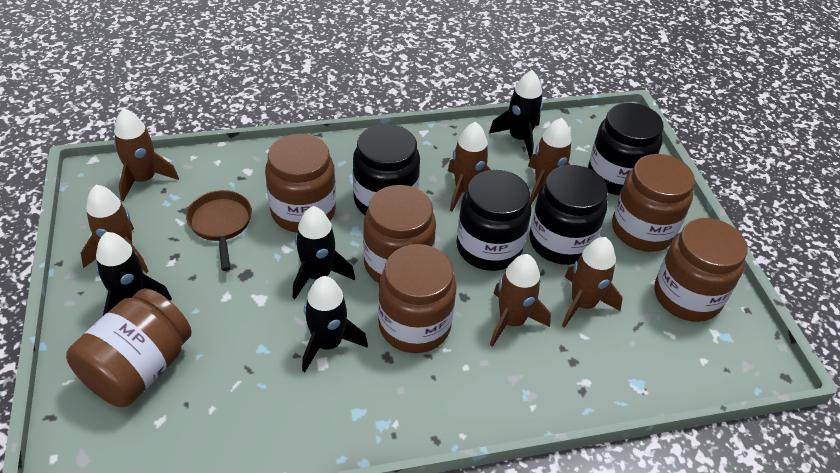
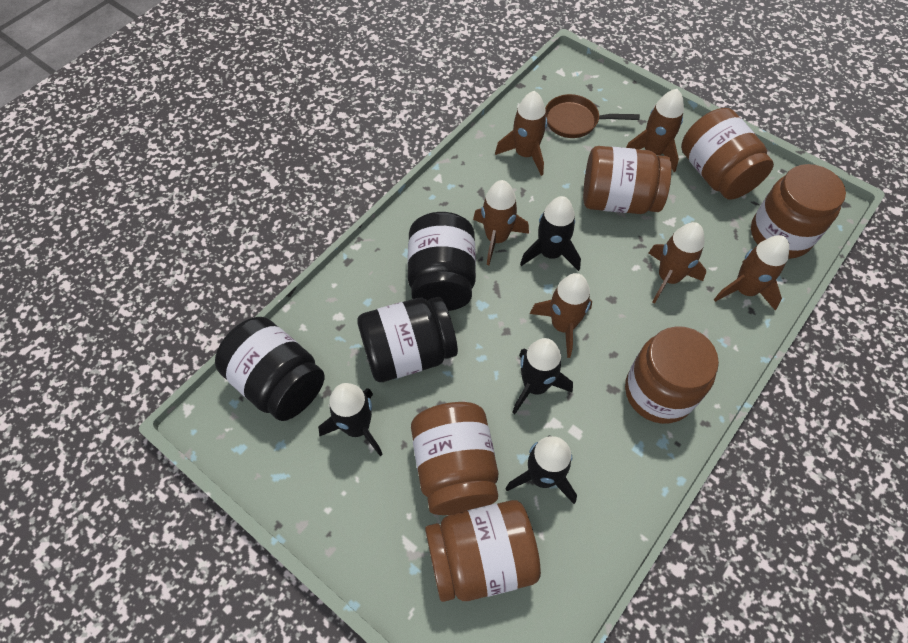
black jar: [353,124,420,215] [456,170,532,271] [529,165,608,265] [588,103,664,195] = 4 -> [215,317,325,421] [357,297,458,382] [408,212,476,311] = 3

